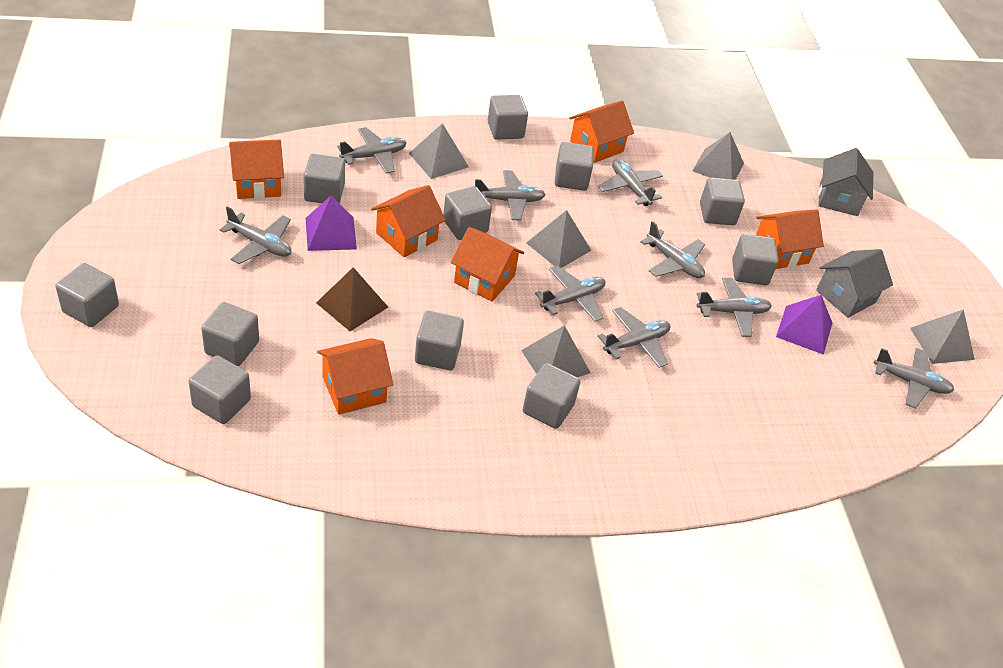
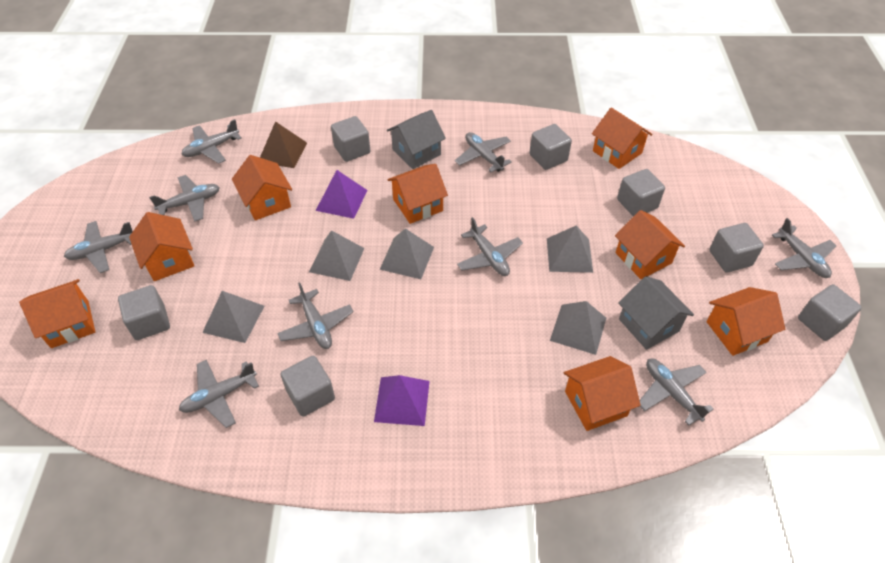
grey cube: [55,263,119,327] [189,355,251,424] [201,302,259,366] [304,154,345,203] [415,311,464,370] [443,186,492,240] [488,95,528,140] [523,363,580,429] [555,142,594,191] [700,178,745,225] [732,234,779,285] = 11 -> [118,285,170,340] [281,356,335,417] [331,116,371,162] [529,124,572,170] [617,169,665,216] [709,223,764,273] [798,284,862,341] = 7
orange house: [229,139,284,199] [317,338,393,415] [371,185,446,257] [451,227,524,302] [569,101,634,163] [756,210,824,269] = 6 -> [19,279,95,348] [129,212,194,281] [232,155,292,220] [387,164,448,224] [564,356,641,431] [592,107,653,169] [615,210,685,279] [707,287,785,356] = 8

